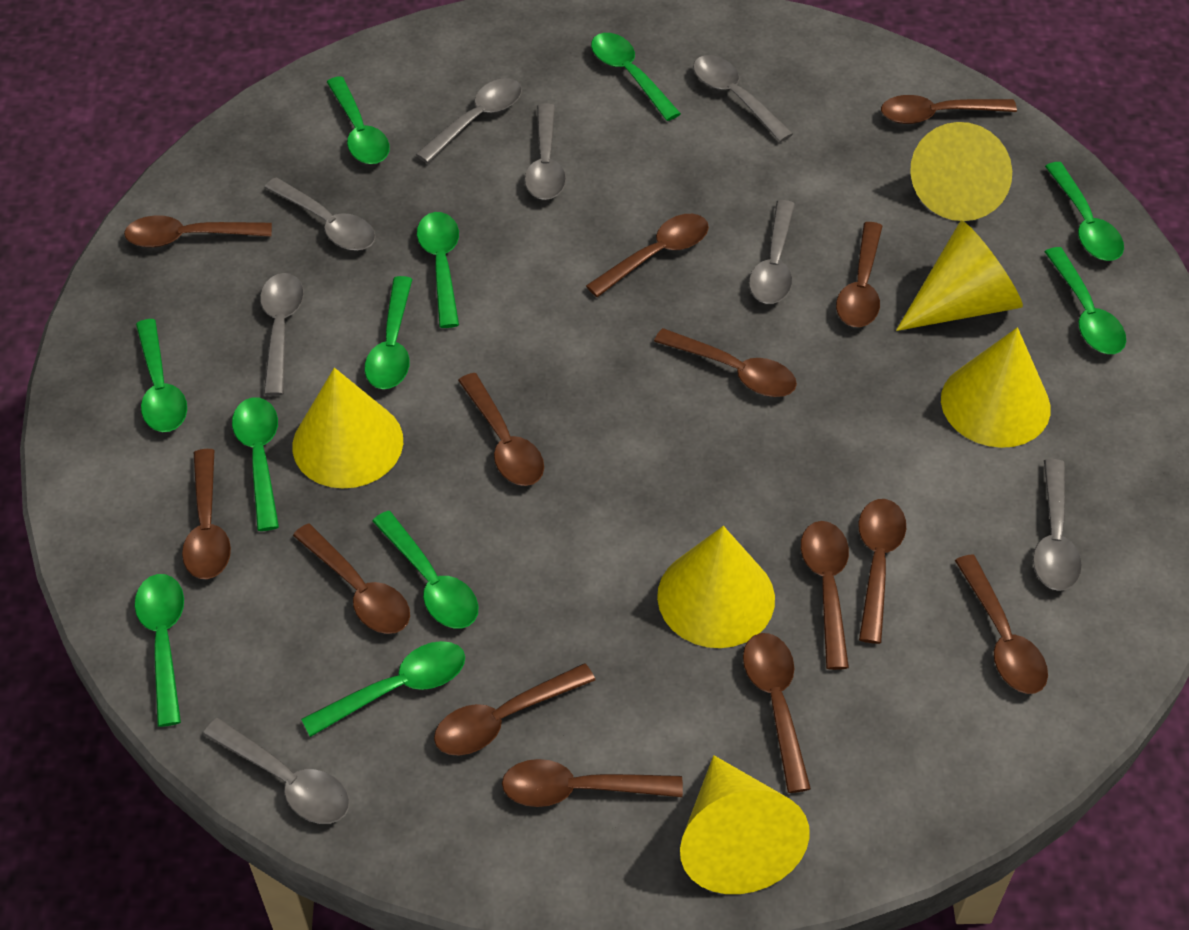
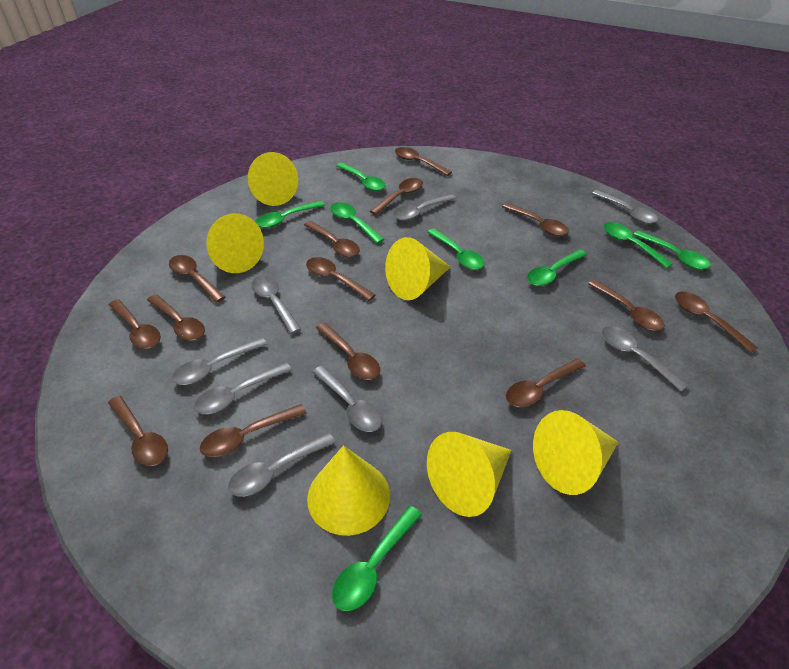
green spoon: [135,574,184,727] [136,319,187,432] [232,397,279,531] [301,641,465,737] [327,76,390,164] [365,276,412,389] [372,511,479,628] [417,212,459,328] [591,33,681,121] [1045,162,1124,261] [1045,247,1126,354] = 11 -> [255,201,325,228] [330,202,385,244] [332,506,422,611] [336,163,386,191] [427,228,485,270] [527,249,587,286] [603,222,673,268] [633,230,711,270] = 8

